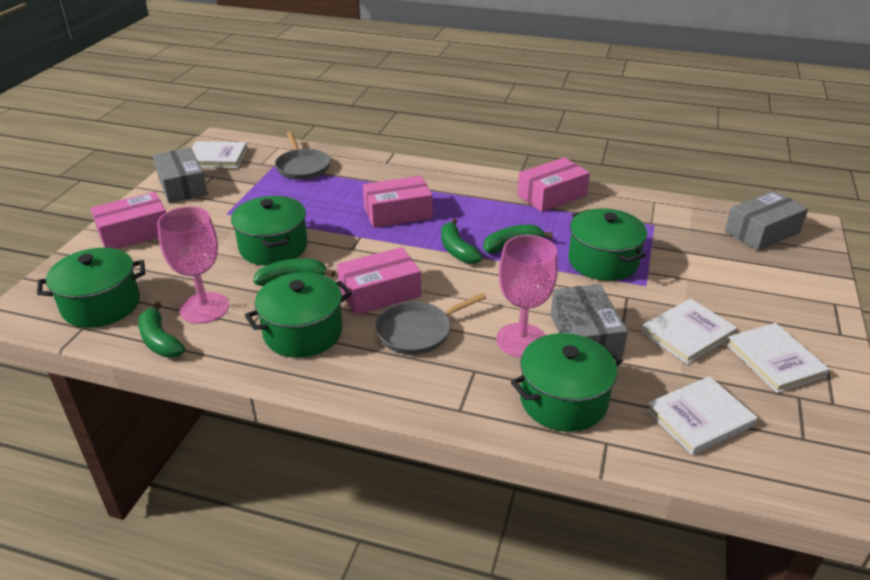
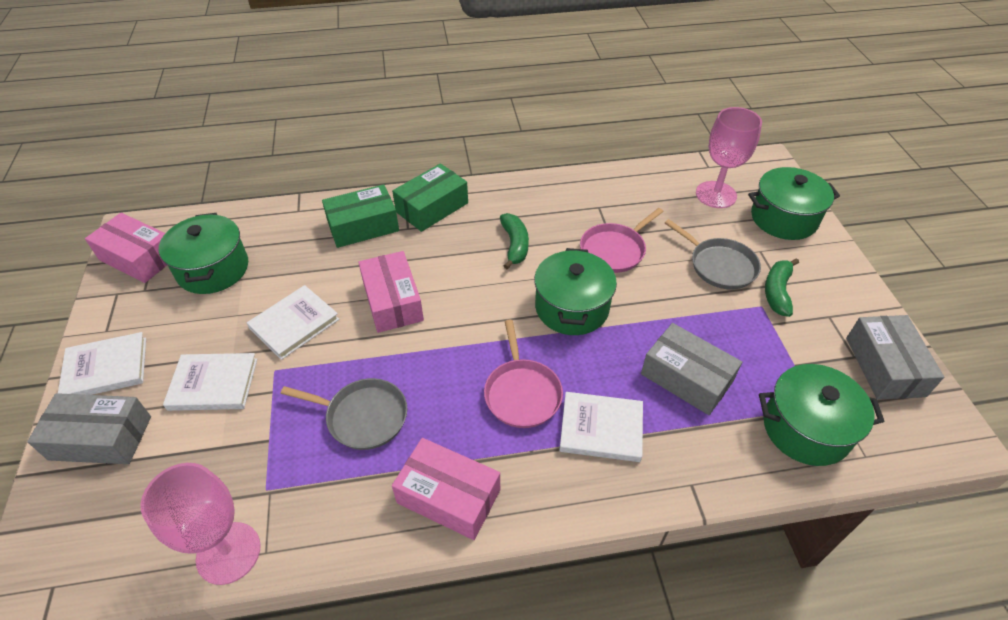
green banana: [138,302,185,357] [254,259,335,286] [441,219,482,264] [483,224,553,254] = 4 -> [500,213,529,269] [765,258,799,317] = 2
green box: none = 0 -> [322,184,399,248] [392,163,468,232] = 2
green pot: [37,248,146,328] [231,196,308,266] [245,272,352,358] [511,333,623,432] [568,208,647,281] = 5 -> [159,213,248,294] [534,248,617,335] [748,167,840,240] [759,364,885,466] = 4
pink box: [91,192,166,249] [337,247,421,315] [363,176,433,228] [518,157,590,212] = 4 -> [85,213,167,283] [358,251,424,333] [392,438,500,540] = 3
pink pan: none = 0 -> [484,320,563,428] [580,208,664,273] = 2

